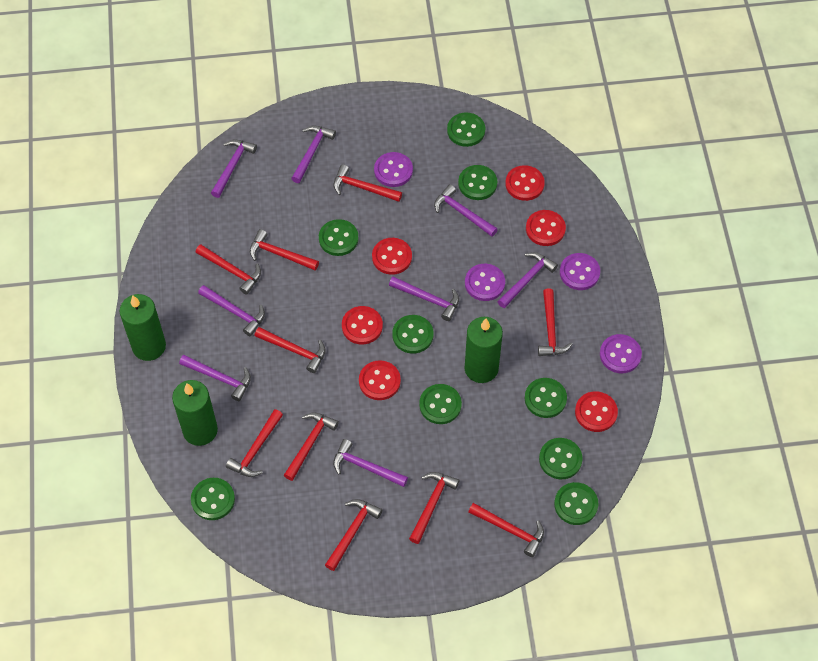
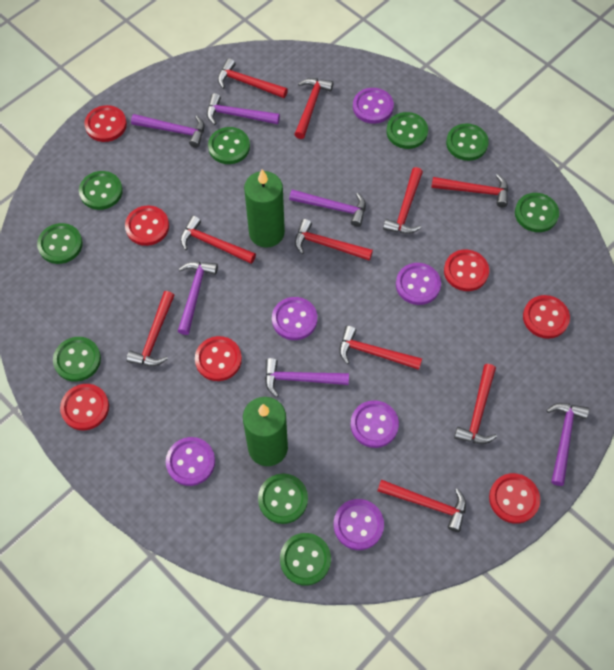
green candle: [120,294,166,361] [172,380,218,446] [464,317,503,383] = 3 -> [243,397,288,466] [244,169,285,248] = 2
purple button: [374,152,413,187] [465,264,505,301] [560,253,600,290] [600,334,642,373] = 4 -> [166,437,215,486] [272,297,317,340] [334,499,384,550] [351,400,399,448] [353,88,394,124] [396,263,441,305] = 6
purple hammer: [179,355,251,401] [198,285,265,336] [211,139,257,198] [291,126,336,183] [333,439,408,487] [389,277,459,321] [434,184,498,237] [497,252,558,308] = 8 -> [131,114,204,148] [178,262,218,335] [207,93,280,125] [265,358,349,397] [289,189,366,227] [546,403,589,486] = 6
red button: [342,306,383,344] [359,360,401,400] [372,238,412,275] [505,165,545,201] [526,210,566,246] [575,391,618,432] = 6 -> [60,384,109,430] [84,105,127,142] [125,206,169,246] [195,336,242,381] [444,250,489,291] [489,473,540,524] [523,295,570,339] = 7

